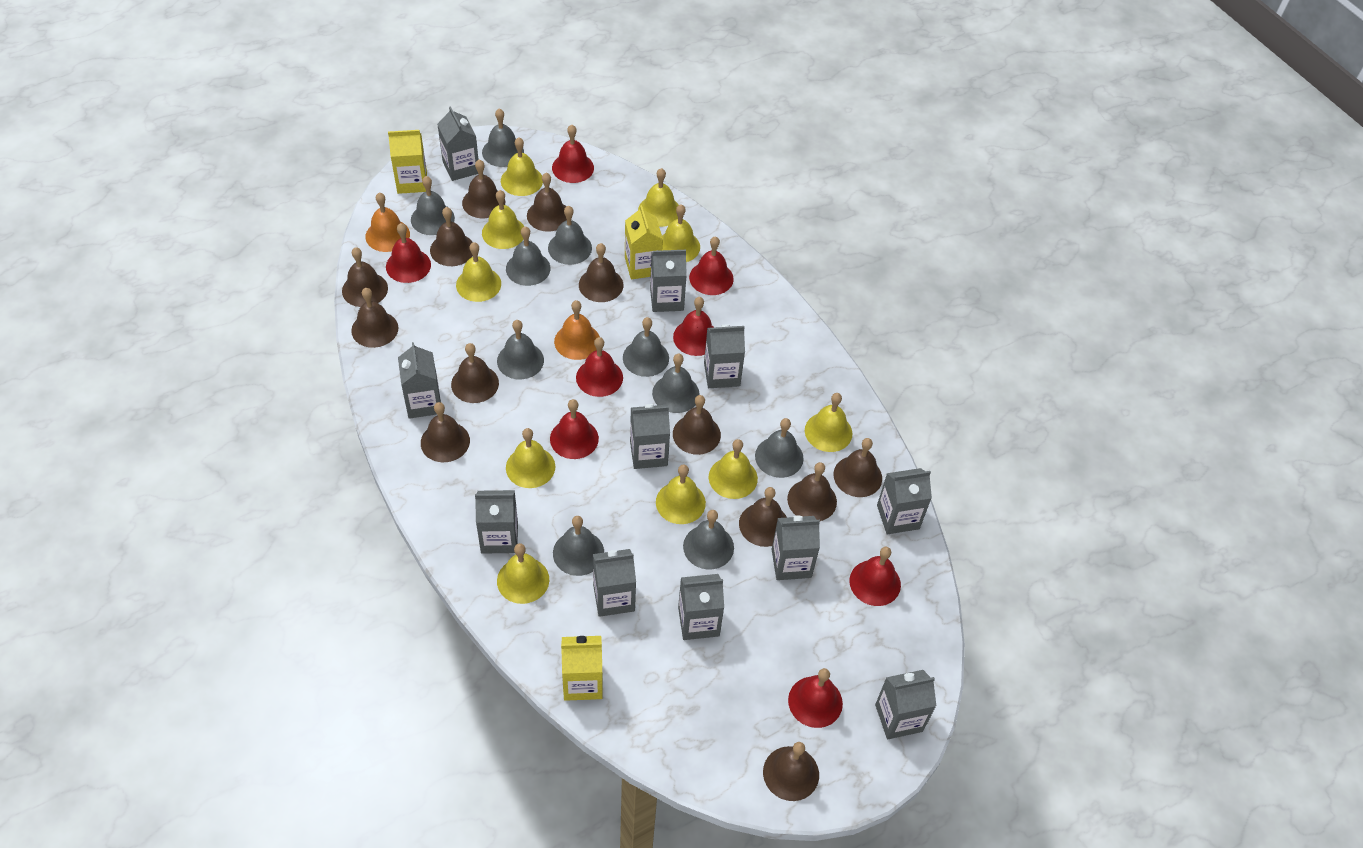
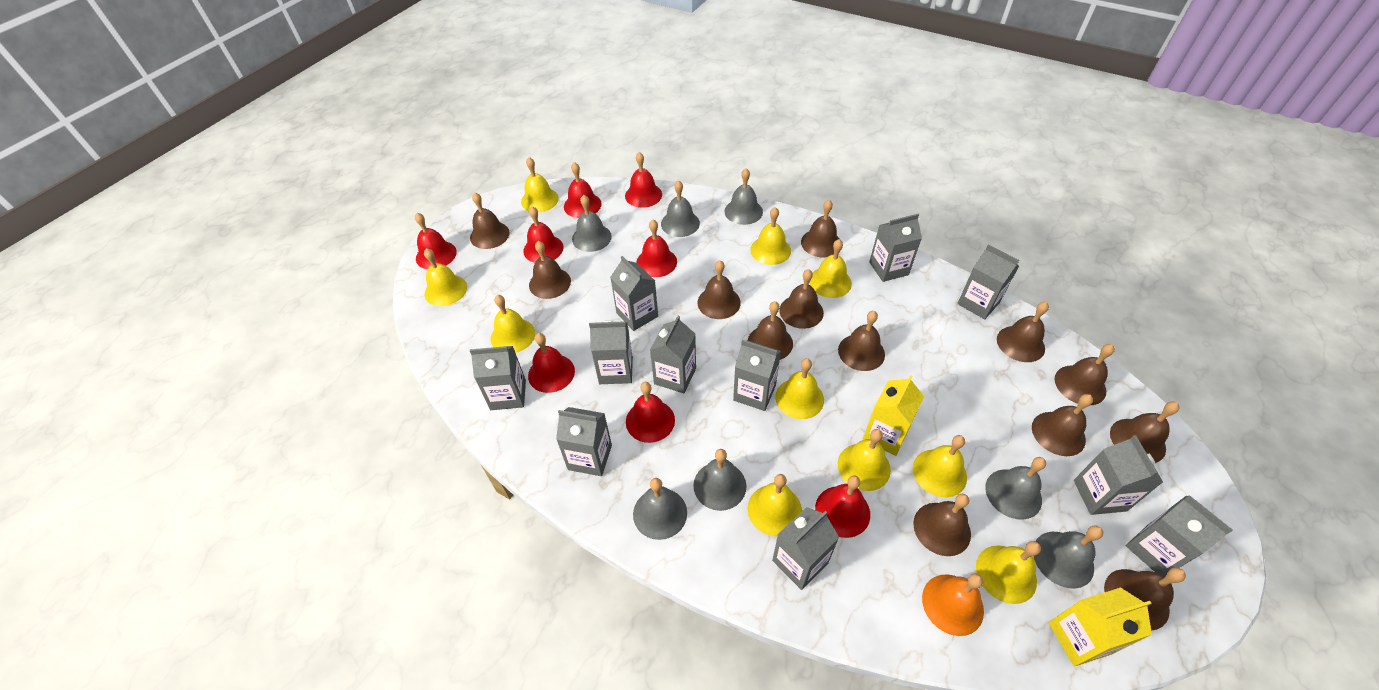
grey bell: [411,176,455,235] [482,108,524,167] [497,320,544,379] [506,226,550,286] [548,206,592,265] [553,516,604,576] [623,317,669,377] [652,354,700,413] [683,510,734,570] [755,418,804,478] = 10 -> [572,195,612,252] [633,478,687,540] [661,180,700,237] [693,449,747,511] [725,168,763,225] [985,457,1046,520] [1034,525,1103,589] = 7
orange bell: [366,192,410,252] [554,300,600,360] = 2 -> [922,573,984,636] = 1
yellow carton: [388,130,427,194] [561,636,603,701] [625,205,663,279] = 3 -> [863,375,924,456] [1049,587,1152,666] = 2

